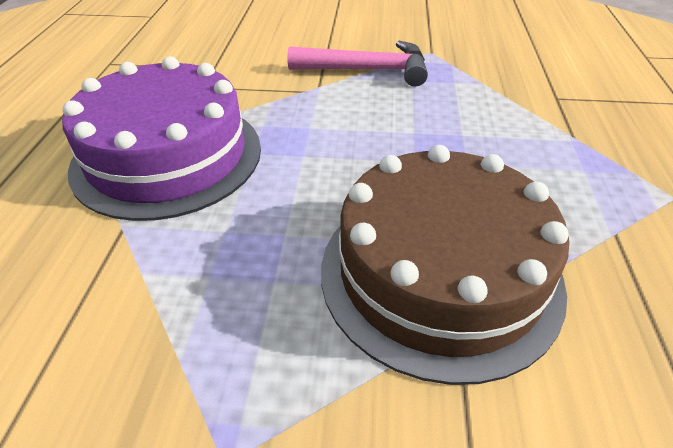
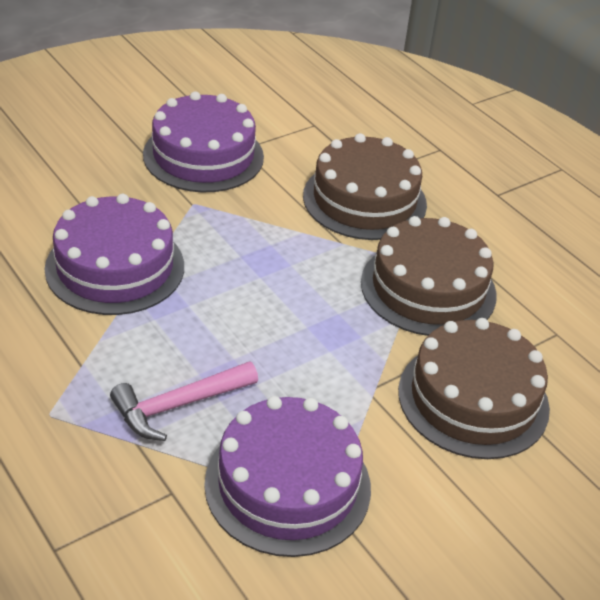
brown cake: [321,145,569,385] = 1 -> [303,133,427,240] [361,216,497,336] [398,318,550,459] = 3
purple cake: [62,56,261,221] = 1 -> [44,194,184,315] [143,91,264,192] [204,396,371,557] = 3

